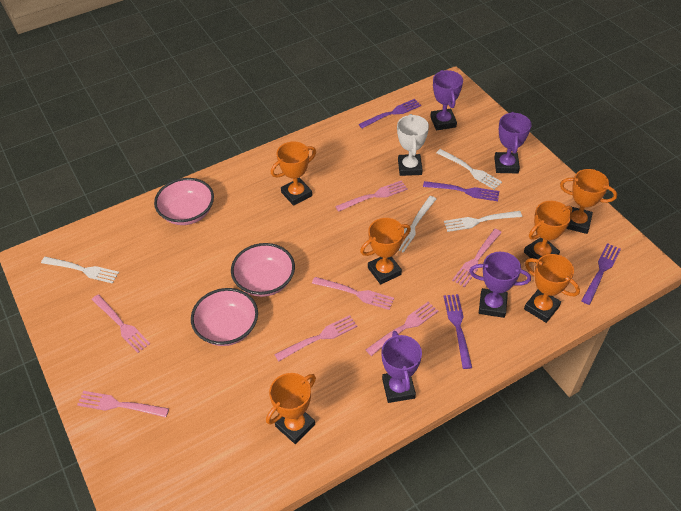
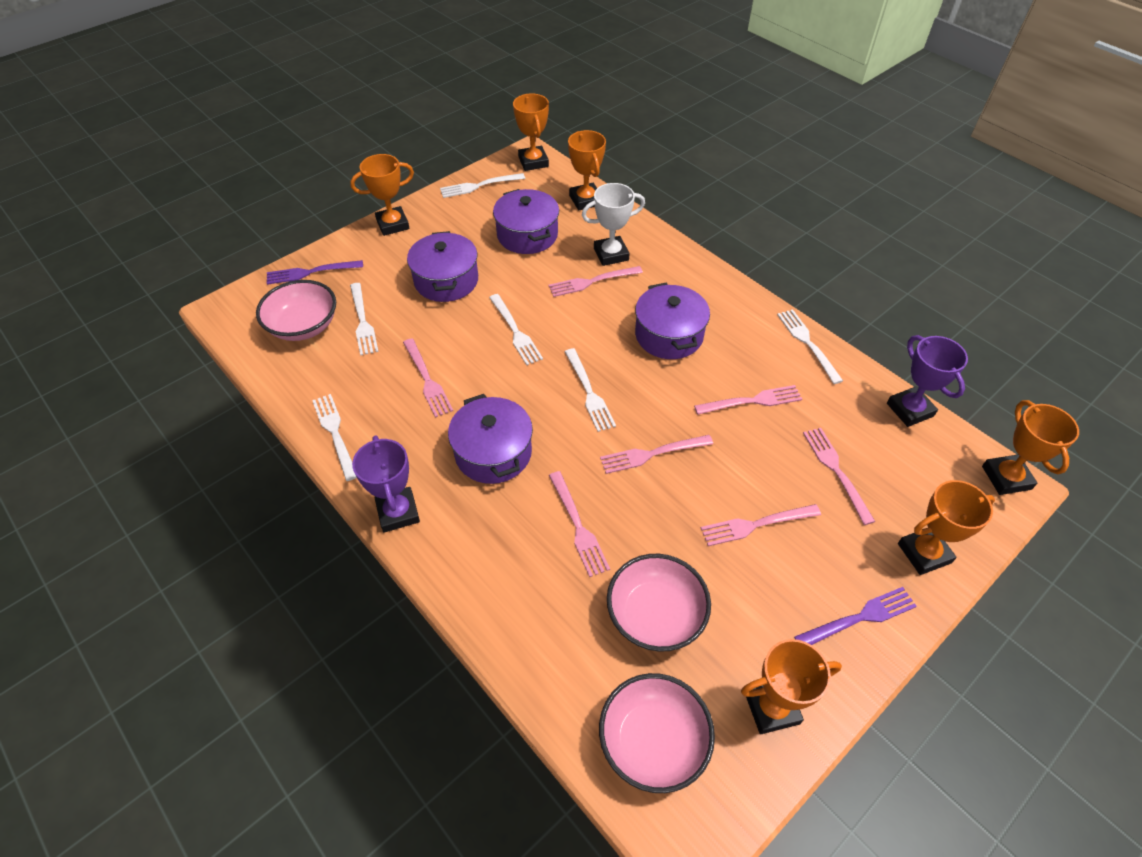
purple fork: [359,99,421,128] [423,181,499,201] [444,294,472,369] [581,243,621,305] = 4 -> [267,260,363,285] [794,587,917,645] = 2
purple pot: none = 0 -> [407,231,478,302] [448,394,533,484] [493,189,559,254] [635,283,710,359] = 4
purple trophy: [381,331,422,403] [430,70,463,130] [469,252,531,318] [494,112,531,173] = 4 -> [352,435,420,533] [887,335,968,427] = 2
white fork: [41,257,119,284] [399,196,436,253] [436,149,502,190] [444,211,522,232] = 4 -> [312,394,357,481] [350,283,379,356] [440,173,525,198] [489,294,543,365] [565,348,616,432] [777,309,843,384] = 6

